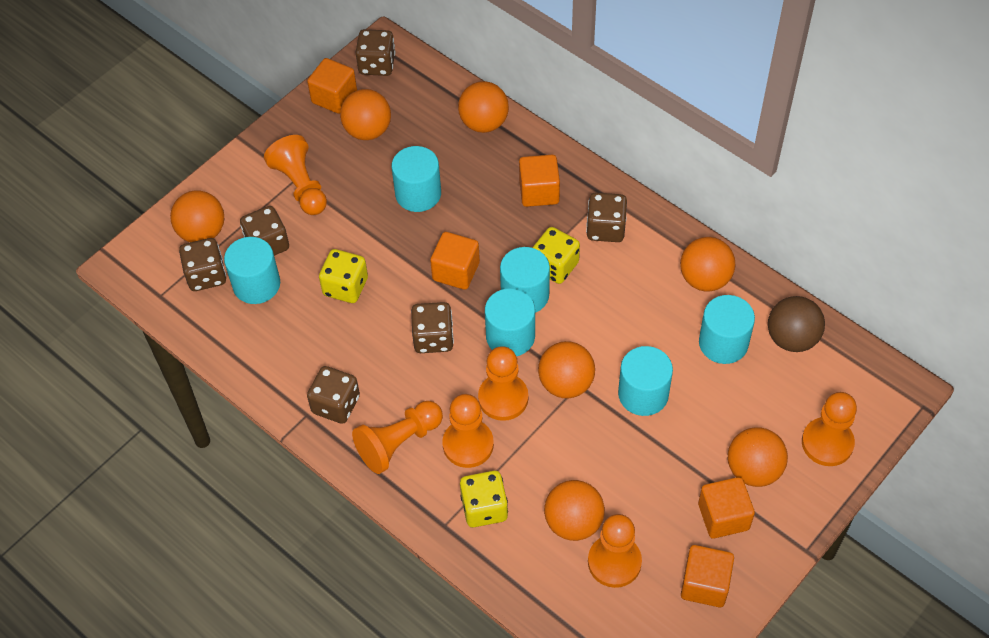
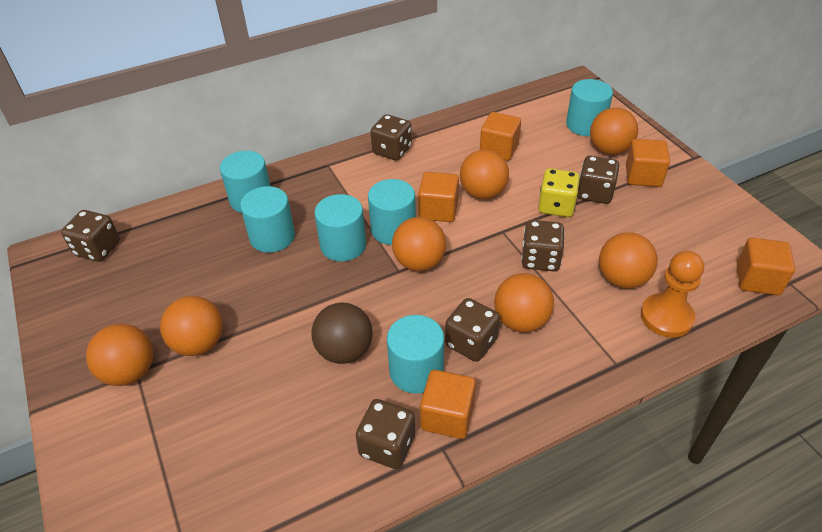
orange pawn: [264,135,327,215] [352,401,443,474] [442,394,494,468] [478,346,528,421] [588,514,642,588] [802,392,857,466] = 6 -> [641,251,704,338] = 1
yellow dice: [319,249,368,303] [460,471,508,527] [533,227,580,284] = 3 -> [538,168,580,217] = 1

